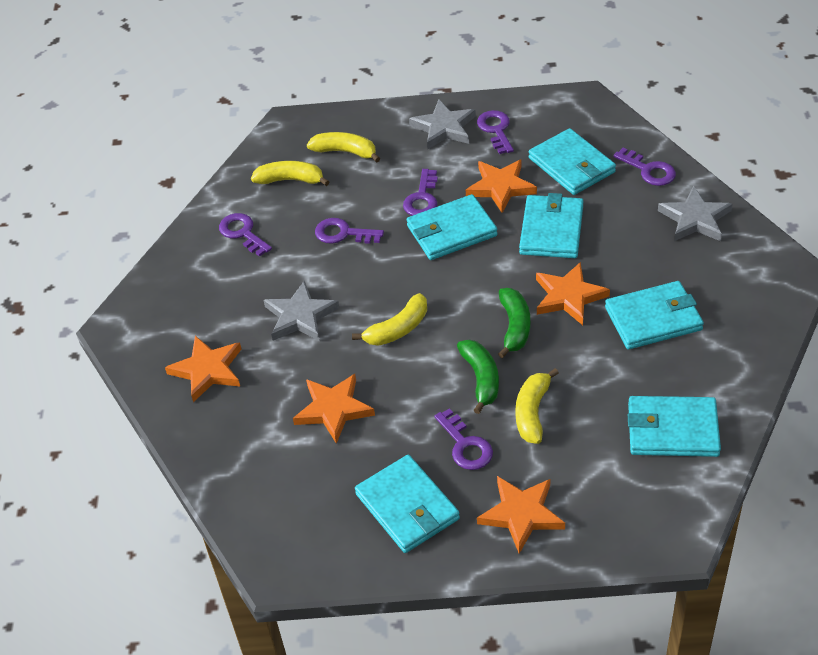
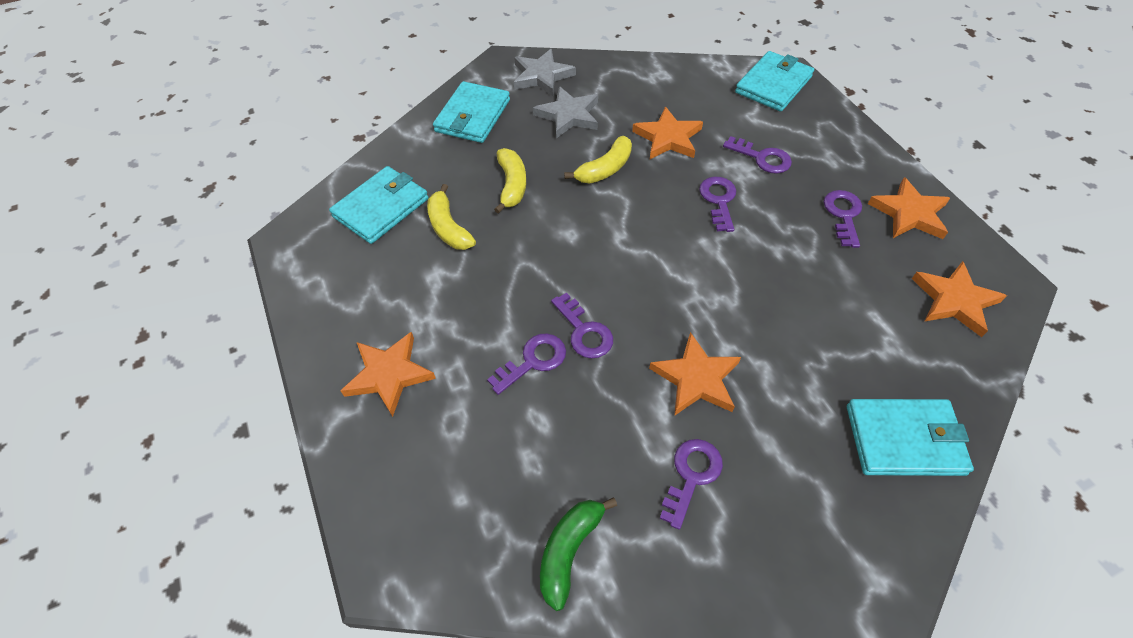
green banana: [457,340,499,414] [498,288,530,358] = 2 -> [540,497,617,611] = 1
grey star: [264,281,339,341] [409,99,476,149] [658,186,733,241] = 3 -> [514,49,576,96] [533,86,598,138] = 2
turquoise wallet: [355,455,460,553] [406,194,498,260] [519,193,584,258] [529,128,616,195] [605,281,704,349] [628,396,721,457] = 6 -> [329,166,429,244] [433,81,510,143] [735,51,814,112] [847,399,974,476] = 4
yellow banana: [251,161,329,186] [307,132,380,162] [352,293,427,346] [516,368,559,444] = 4 -> [427,184,476,250] [494,148,526,214] [564,136,632,183] = 3

